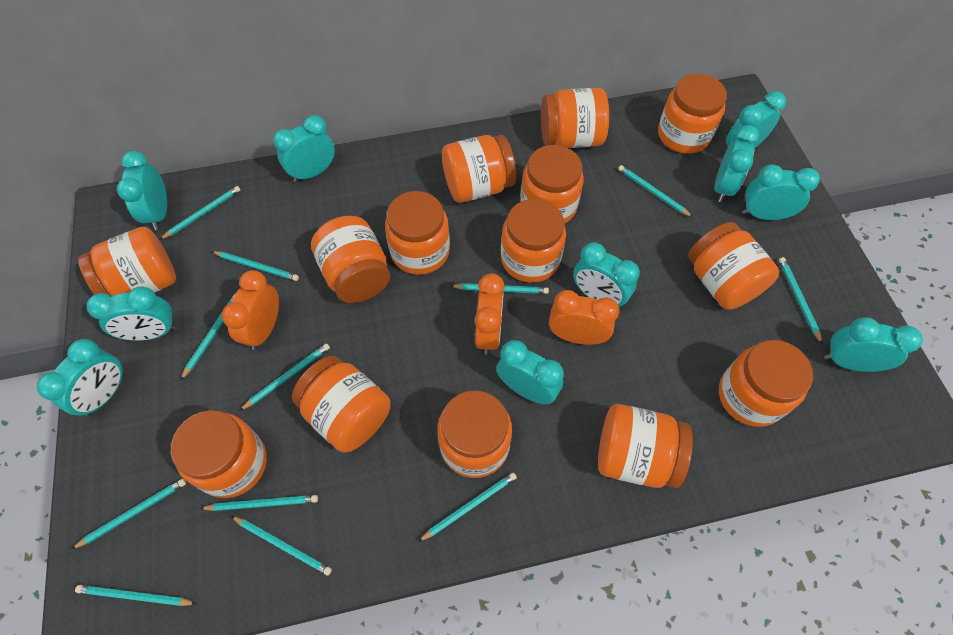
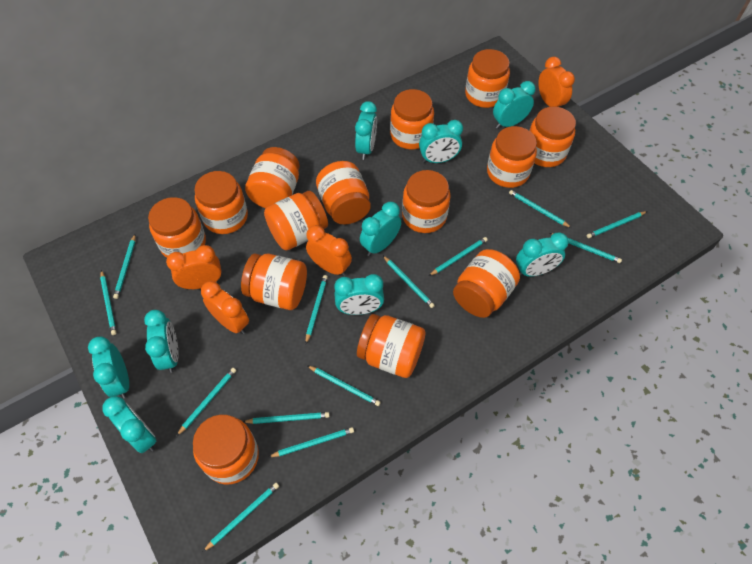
orange clock: [222,270,279,350] [475,273,505,355] [549,290,619,345] = 3 -> [166,245,222,289] [201,281,249,334] [306,225,352,276] [538,57,575,107] = 4
turquoise clock: [37,339,124,416] [87,287,177,341] [117,151,167,230] [273,115,335,182] [496,340,564,405] [573,242,640,308] [714,125,759,202] [726,91,786,149] [742,165,820,220] [824,317,923,372] = 10 -> [88,337,129,399] [102,396,156,453] [144,310,179,373] [334,274,384,315] [355,101,377,160] [360,202,401,256] [419,120,463,163] [493,81,536,129] [516,233,569,277] = 9
turquoise pencil: [71,479,186,550] [75,585,196,606] [160,186,240,240] [180,294,235,381] [200,495,318,511] [211,251,299,281] [231,516,332,576] [239,343,330,411] [418,472,517,542] [451,283,549,294] [618,165,692,217] [779,257,822,344] = 12 -> [100,270,116,335] [113,234,135,299] [177,368,236,436] [203,483,279,552] [243,412,330,424] [269,427,354,457] [306,275,328,344] [307,365,381,406] [383,256,435,308] [429,237,488,276] [509,190,572,228] [550,233,622,263] [587,211,647,238] = 13

